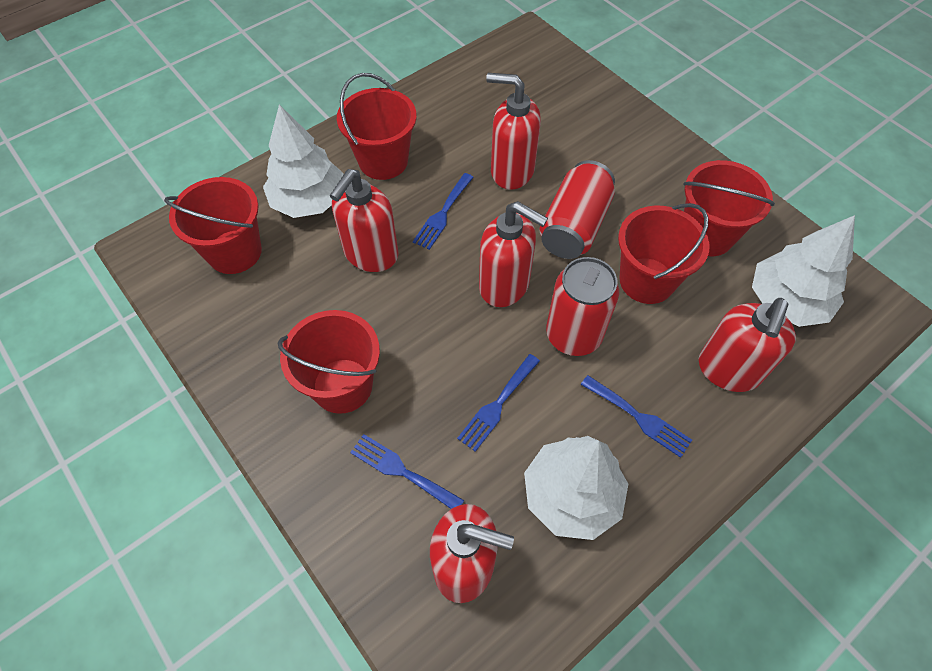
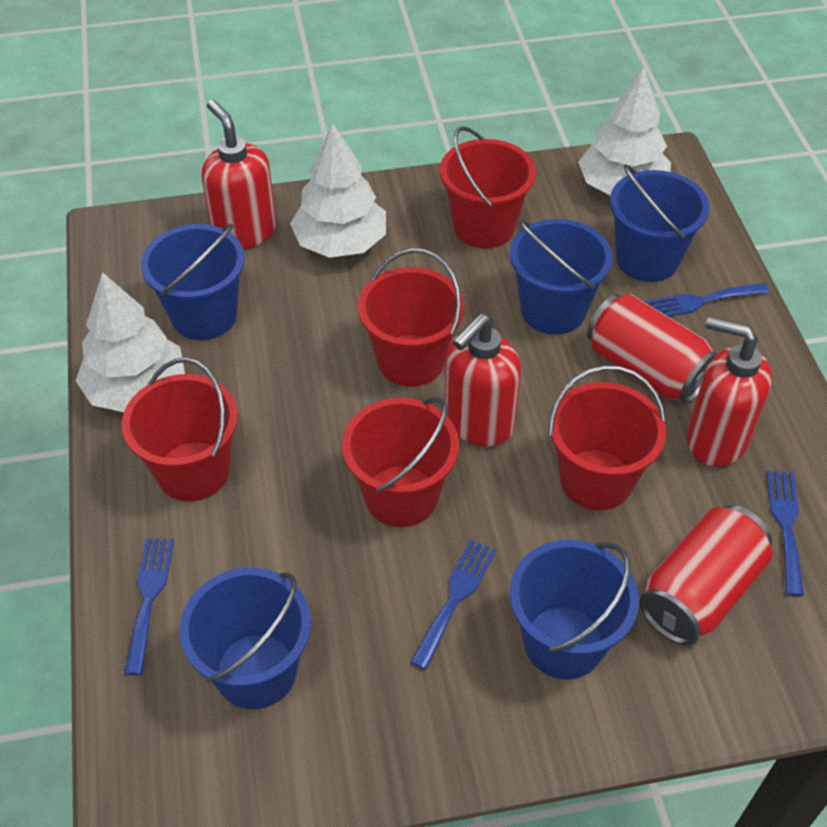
blue bucket: none = 0 -> [141,223,245,340] [179,568,311,709] [510,219,612,335] [510,540,639,679] [610,165,710,282] = 5
red soap dispenser: [330,169,399,272] [430,504,514,603] [479,201,548,307] [486,73,541,190] [699,298,796,392] = 5 -> [202,100,276,250] [444,314,521,447] [687,316,772,467] = 3

